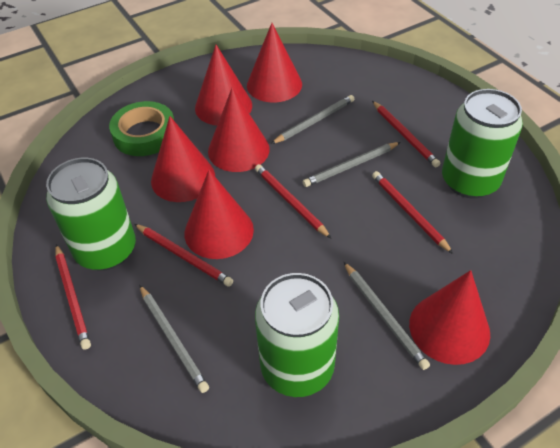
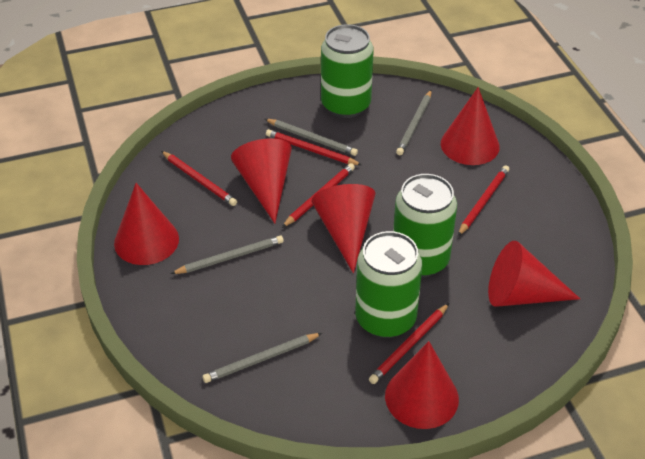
green tape: [109,101,174,156] = 1 -> none = 0

